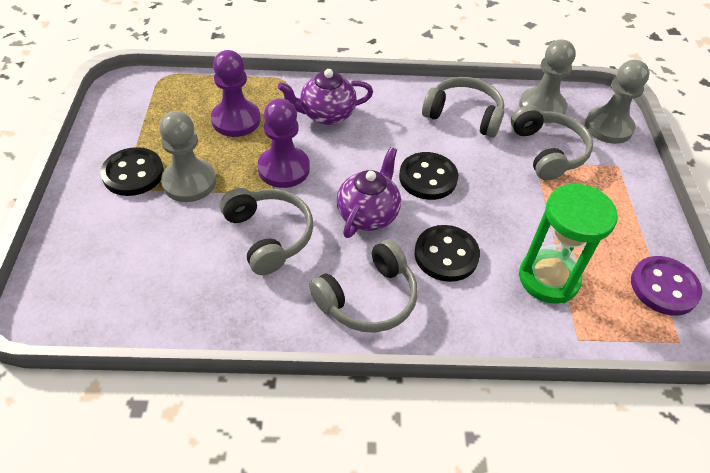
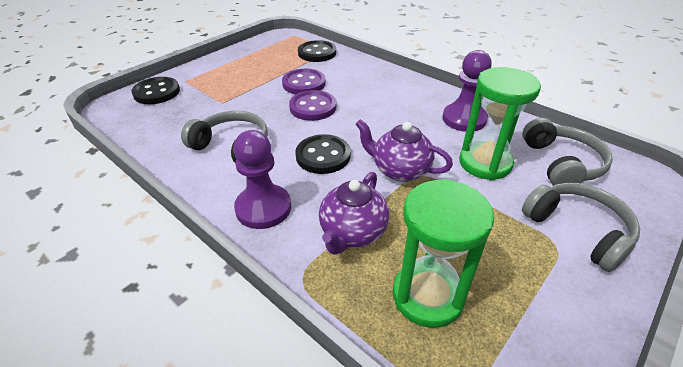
green hourglass: [519,184,618,304] = 1 -> [393,179,494,328] [459,67,541,180] = 2
grey headphones: [220,188,313,275] [309,239,418,333] [422,77,504,138] [511,105,593,180] = 4 -> [181,111,268,162] [522,118,613,186] [522,183,640,272] = 3
grey pawn: [159,111,216,202] [519,39,576,123] [585,60,650,144] = 3 -> none = 0
purple button: [631,256,702,316] = 1 -> [282,69,326,94] [289,90,336,121] = 2

